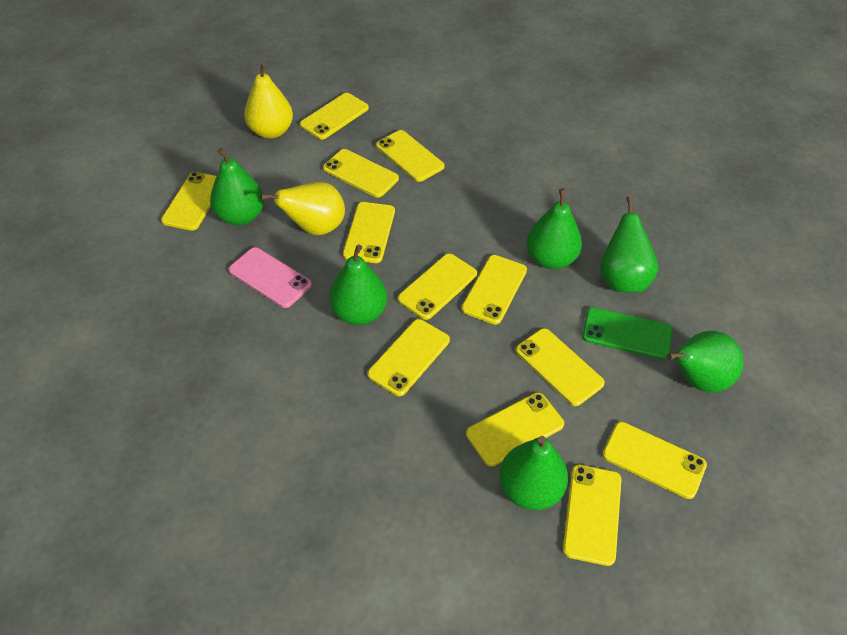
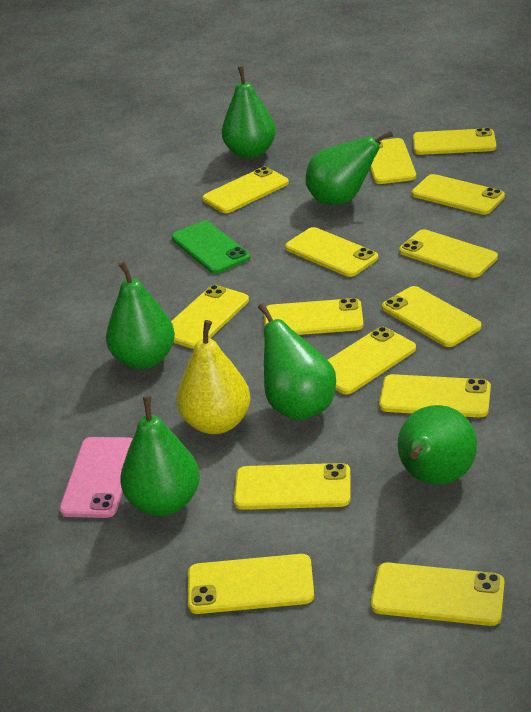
yellow pear: [244,62,293,139] [260,182,345,235] = 2 -> [177,320,251,434] = 1
yellow phone: [161,172,216,231] [300,93,369,139] [323,149,399,198] [343,202,395,263] [368,319,450,396] [376,130,444,182] [398,254,477,320] [461,255,527,325] [466,392,564,467] [516,328,605,406] [563,465,622,566] [602,422,707,499] = 12 -> [171,285,249,349] [188,554,314,614] [203,167,289,213] [234,463,350,510] [264,298,363,335] [285,227,378,277] [328,327,416,395] [370,138,416,184] [371,563,504,626] [379,374,491,417] [382,286,482,347] [399,229,498,278] [412,174,505,215] [413,128,496,155] = 14

